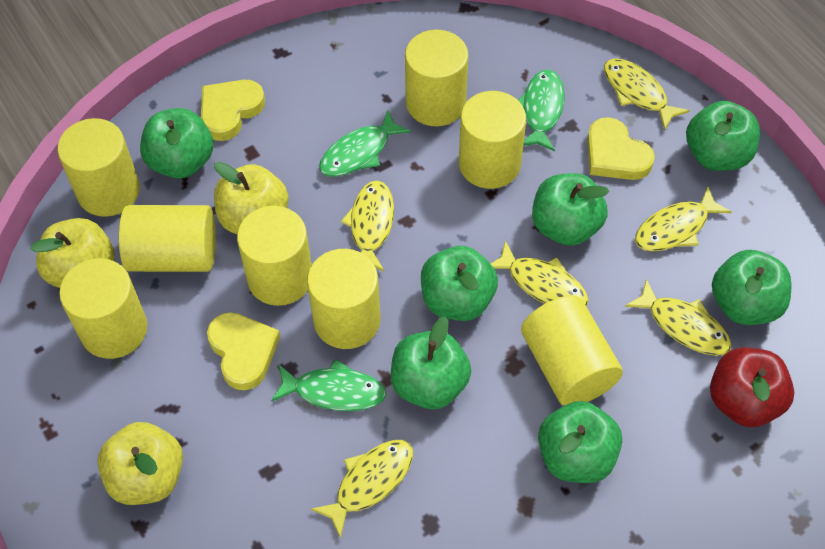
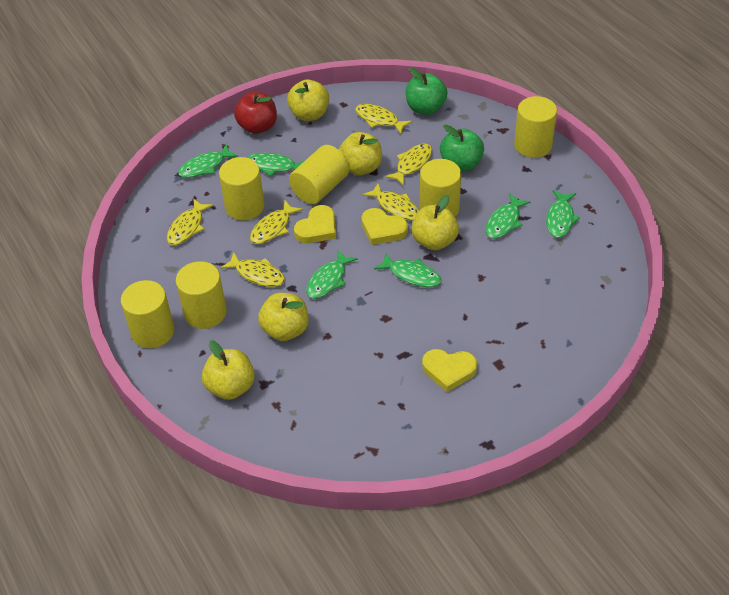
green apple: [140,108,214,179] [391,317,471,409] [421,246,498,321] [532,173,610,246] [538,401,622,483] [686,101,760,171] [712,250,791,325] = 7 -> [406,68,447,115] [440,125,484,172] = 2
green fish: [271,359,386,411] [319,110,411,177] [518,70,565,151] = 3 -> [178,144,238,178] [247,152,304,177] [306,249,358,299] [374,252,442,287] [485,194,531,239] [546,190,580,238] = 6
yellow apple: [30,218,115,288] [97,422,183,505] [214,162,289,234] = 3 -> [202,340,255,400] [258,293,309,341] [287,79,329,121] [339,132,382,175] [412,195,459,250] = 5
yellow cylinder: [58,118,140,217] [59,258,147,359] [119,205,216,272] [237,206,312,306] [307,249,380,349] [405,30,469,126] [459,91,526,189] [521,295,623,406] = 8 -> [121,280,174,348] [176,261,227,329] [219,157,264,220] [289,145,350,204] [420,159,461,217] [514,96,557,158] = 6

